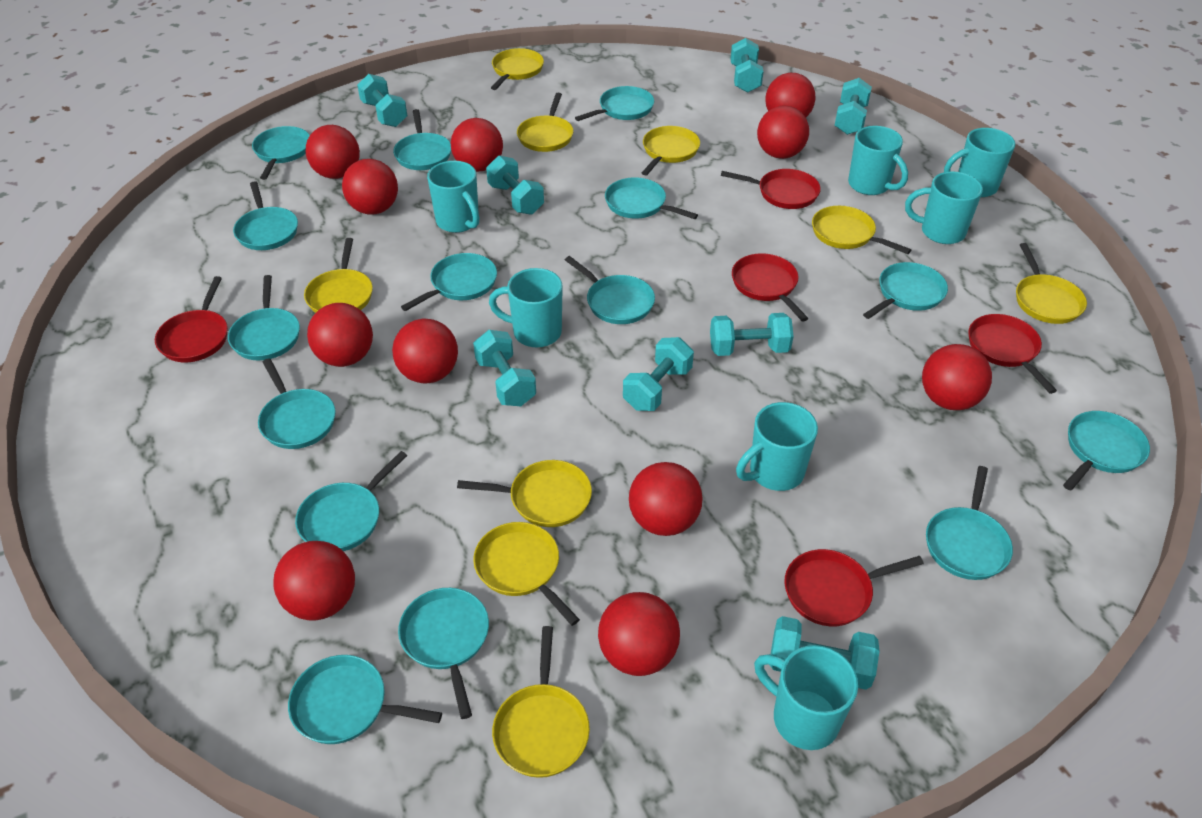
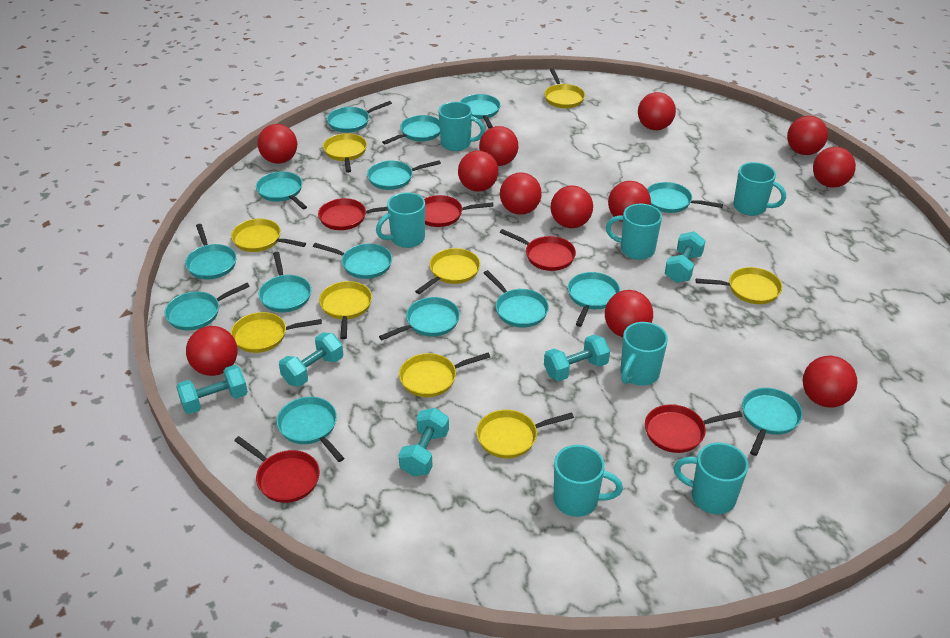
red ball: [273,541,355,621] [306,125,360,179] [307,303,373,367] [342,159,398,215] [392,319,458,384] [451,118,503,172] [598,592,680,676] [629,462,703,536] [757,105,809,159] [765,73,816,117] [922,344,992,410] = 11 -> [186,326,238,376] [257,124,297,164] [458,150,499,192] [479,126,518,166] [500,172,542,215] [551,185,593,228] [605,290,653,337] [608,181,651,222] [638,92,676,130] [787,116,828,155] [803,356,858,408] [813,147,856,188] = 12
turquoise dumbbell: [357,74,408,127] [473,330,536,406] [486,155,544,215] [623,337,694,411] [710,313,794,356] [730,38,764,93] [770,616,879,690] [834,78,872,135] = 8 -> [176,365,248,414] [279,332,343,387] [398,408,449,476] [544,335,610,381] [665,231,706,283] = 5

